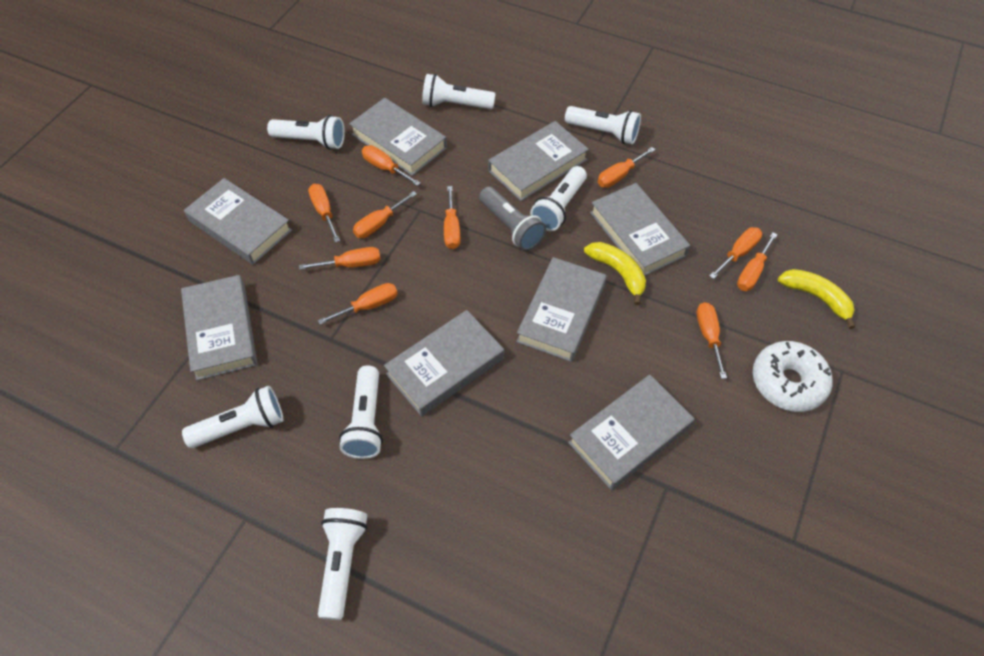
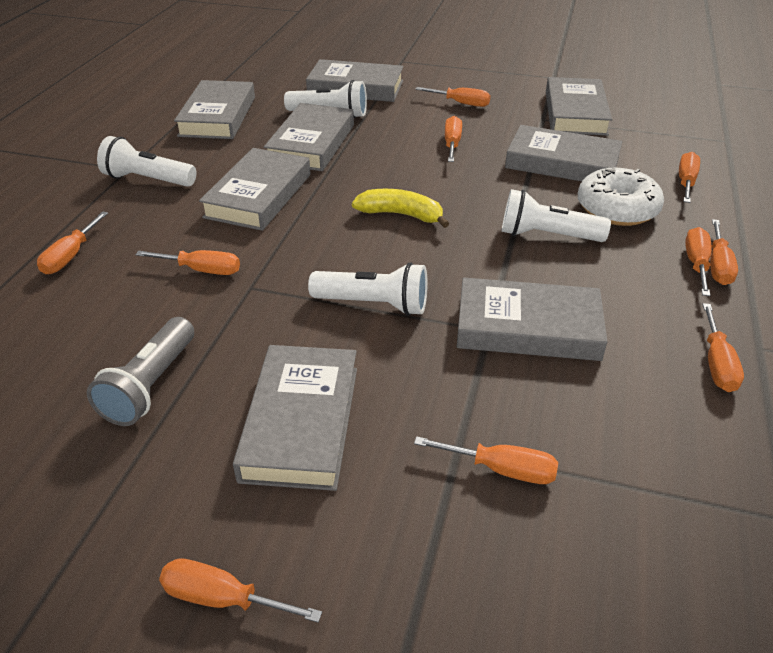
white flashlight: [182,386,283,448] [267,115,345,150] [318,508,368,620] [339,365,383,459] [422,74,496,109] [530,166,587,231] [565,106,641,145] = 7 -> [97,136,196,187] [284,80,367,118] [308,262,428,316] [501,189,611,242] = 4
yellow banana: [584,242,646,305] [778,269,855,329] = 2 -> [352,189,449,228] = 1

